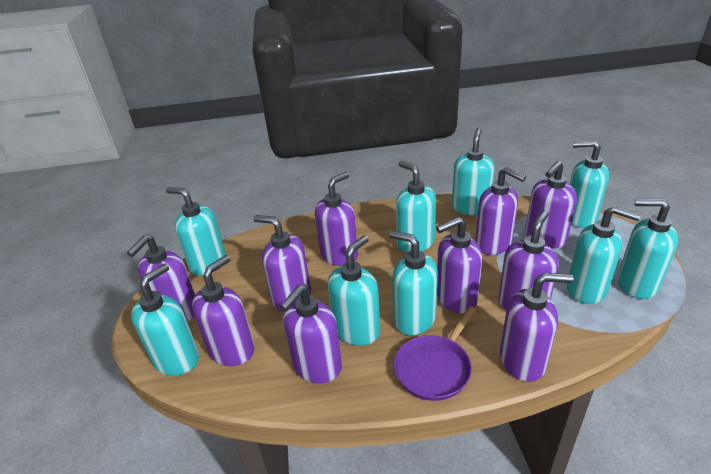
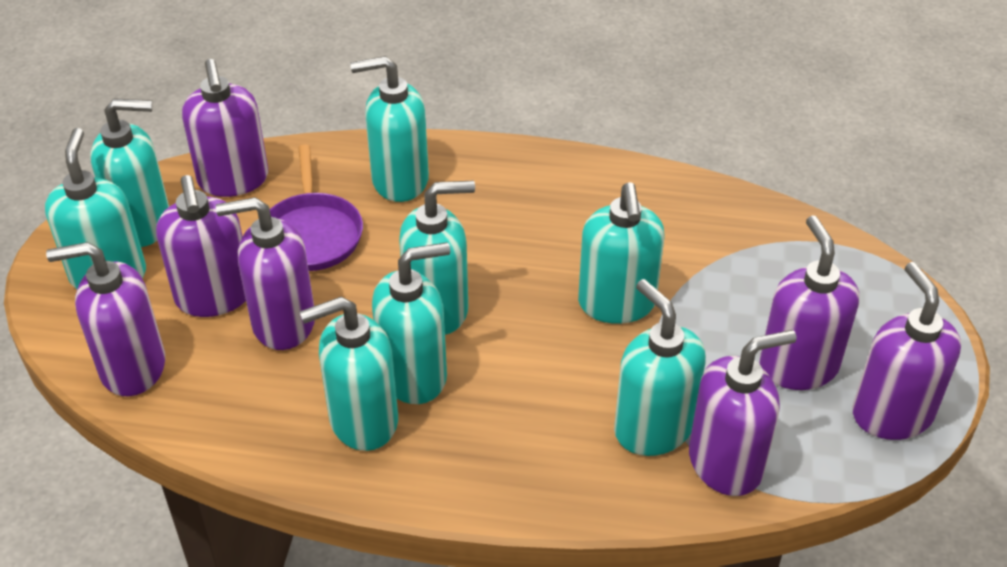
purple soap dispenser: [127,235,195,321] [192,255,255,366] [254,215,311,311] [280,285,342,384] [315,172,358,266] [436,217,482,313] [475,167,526,255] [499,210,559,310] [500,273,574,382] [525,161,577,248] = 10 -> [46,242,165,396] [156,175,246,317] [182,59,268,197] [216,197,315,350] [689,330,797,496] [759,215,859,390] [852,262,961,440] = 7
turquoise soap dispenser: [131,264,199,376] [166,187,226,276] [328,235,380,346] [389,230,438,335] [396,161,436,252] [452,128,495,215] [567,206,641,304] [570,140,609,228] [617,199,678,299] = 9 -> [45,128,146,289] [91,98,169,247] [300,297,398,451] [350,56,429,202] [372,242,450,404] [399,181,475,335] [578,182,664,324] [614,279,706,456] = 8

